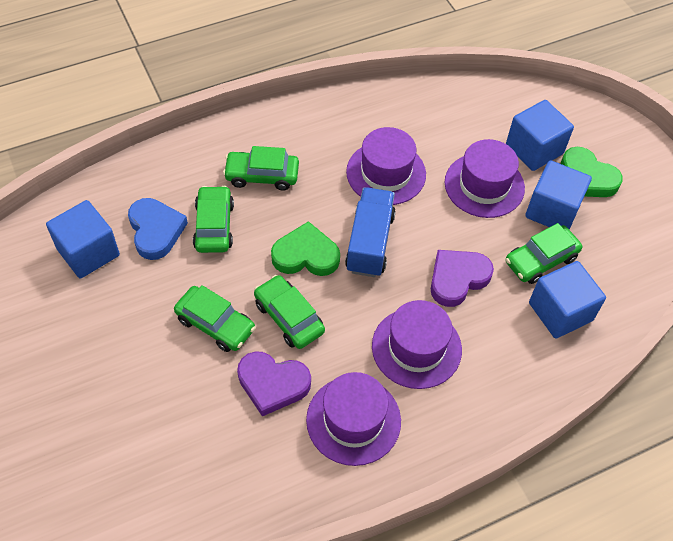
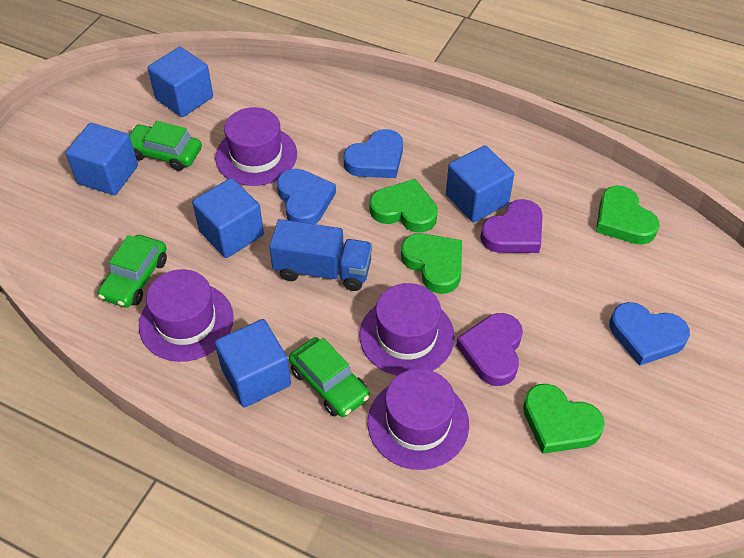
blue cube: [46,200,120,278] [506,100,574,171] [525,160,592,230] [529,261,606,339] = 4 -> [65,123,138,195] [148,47,213,117] [192,178,264,258] [215,319,291,407] [446,145,514,222] = 5
blue heart: [128,198,188,260] = 1 -> [277,169,336,224] [343,129,403,178] [610,302,690,366] = 3
green car: [174,285,256,352] [193,186,234,253] [223,146,299,191] [254,275,325,349] [505,223,582,284] = 5 -> [98,235,167,308] [129,121,202,171] [289,337,370,417] = 3
green heart: [271,221,340,276] [561,147,623,197] = 2 -> [369,179,438,232] [401,233,462,294] [523,384,605,454] [596,186,659,245] = 4

